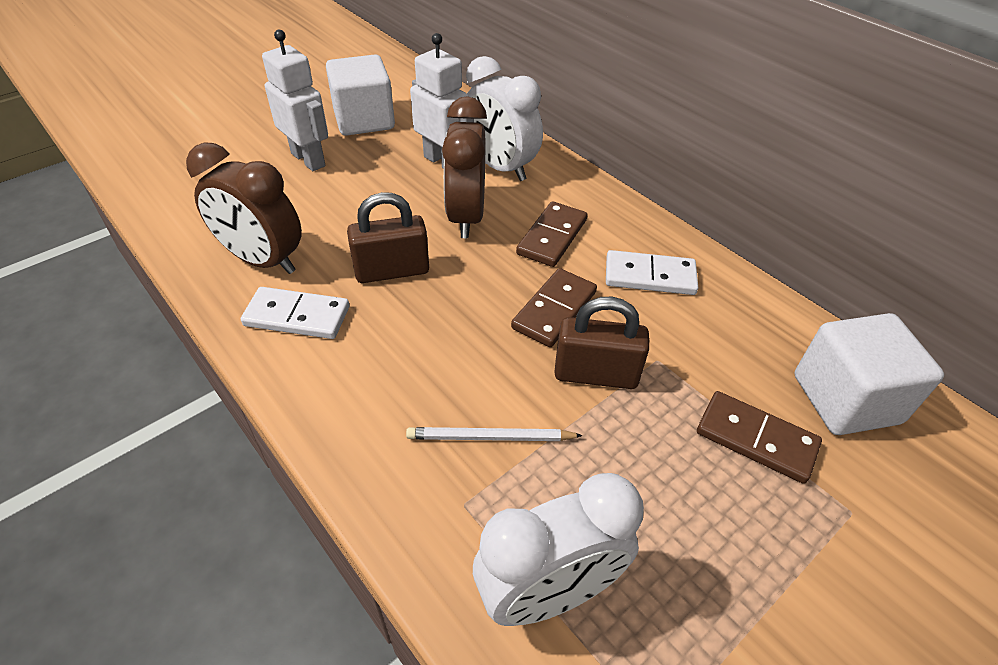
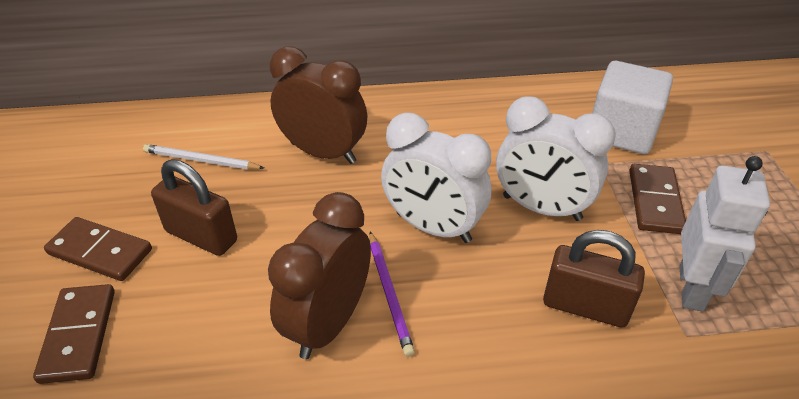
purple pencil: none = 0 -> [369,231,415,357] = 1
white cube: [326,55,395,136] [794,313,944,435] = 2 -> [592,61,673,154] = 1
white domino: [241,287,349,339] [606,250,698,295] = 2 -> none = 0
white robot: [262,30,328,171] [410,33,474,169] = 2 -> [679,156,770,312] = 1

